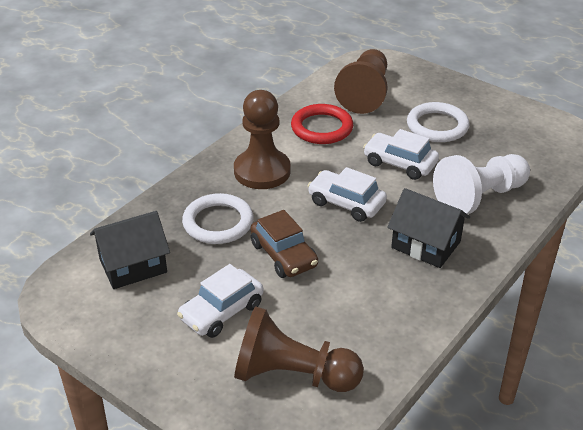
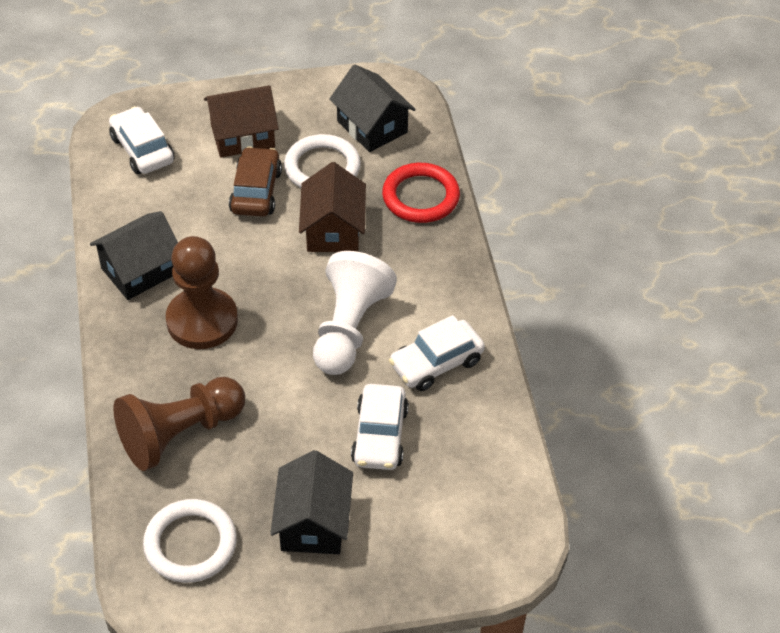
black house: [90,211,170,289] [387,188,470,268] = 2 -> [90,211,178,300] [270,450,353,554] [329,64,416,152] = 3
brown house: none = 0 -> [204,85,279,158] [299,162,366,252] = 2
brown pawn: [234,90,291,189] [234,306,364,392] [334,49,388,114] = 3 -> [113,377,245,471] [166,236,238,349] = 2

